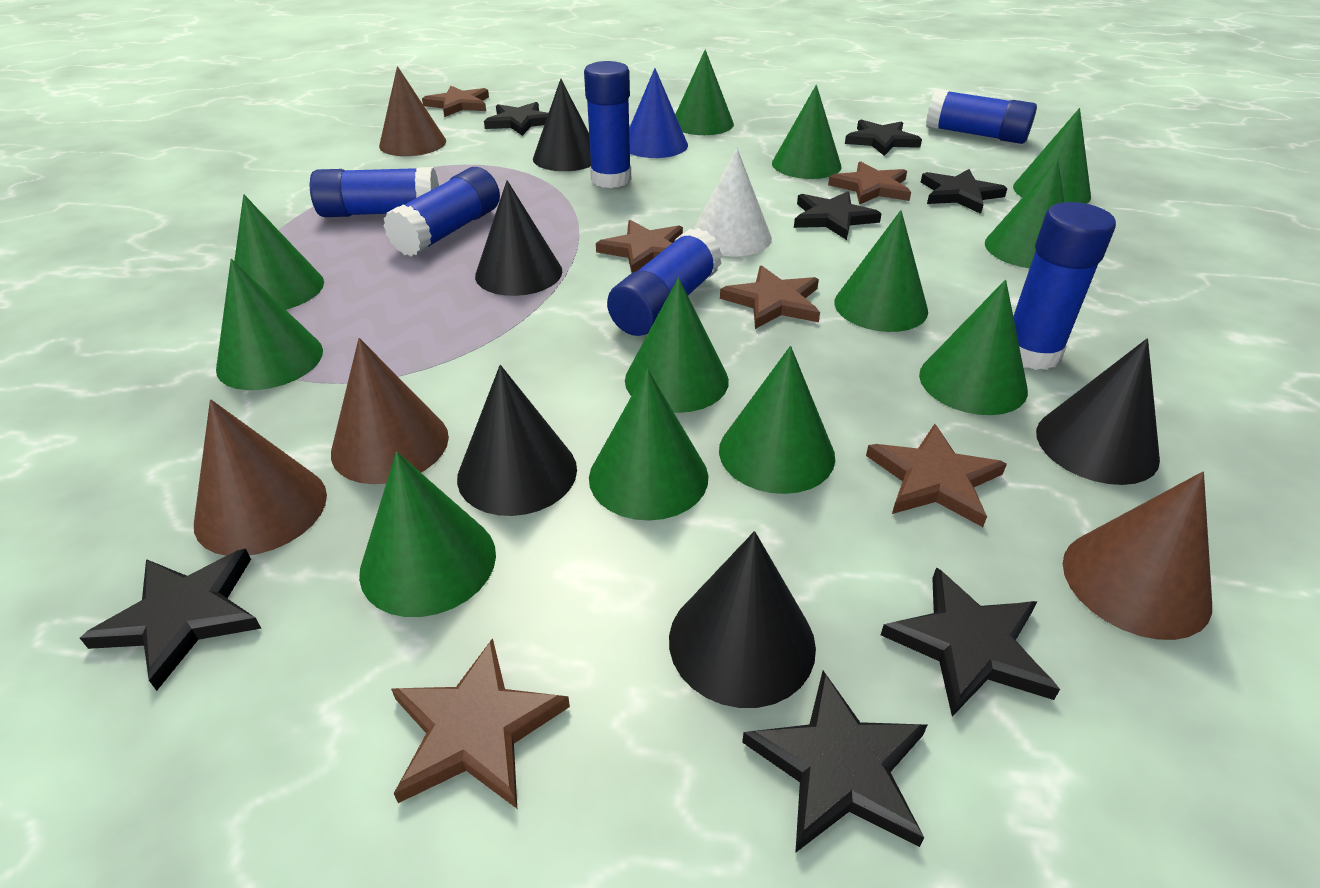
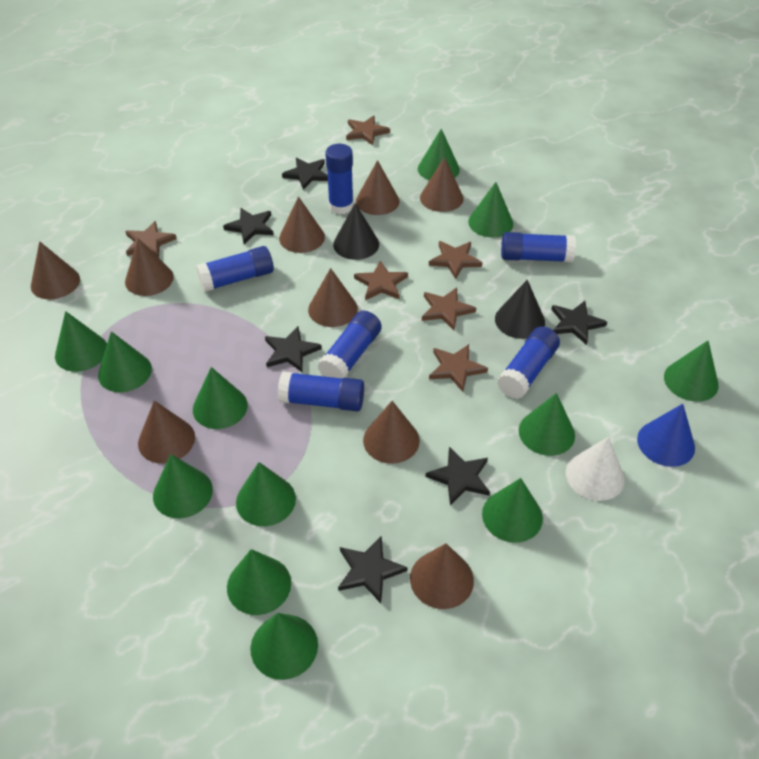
black cone: [457,365,577,516] [475,180,562,296] [533,79,591,171] [669,531,816,708] [1036,338,1160,485] = 5 -> [333,203,379,260] [495,280,545,339] = 2
black star: [80,549,262,691] [484,102,548,136] [742,671,927,853] [794,191,882,240] [845,120,922,156] [881,567,1060,717] [921,169,1008,214] = 7 -> [223,208,274,244] [265,326,322,372] [282,157,328,190] [338,535,407,603] [425,447,490,505] [551,301,607,345] = 6
brown cone: [194,399,327,556] [331,338,449,484] [379,66,446,156] [1063,472,1212,640] = 4 -> [31,241,80,299] [125,238,174,296] [138,400,195,463] [279,196,325,253] [308,268,358,327] [356,160,399,215] [363,401,420,464] [410,543,474,609] [420,157,464,212] = 9

